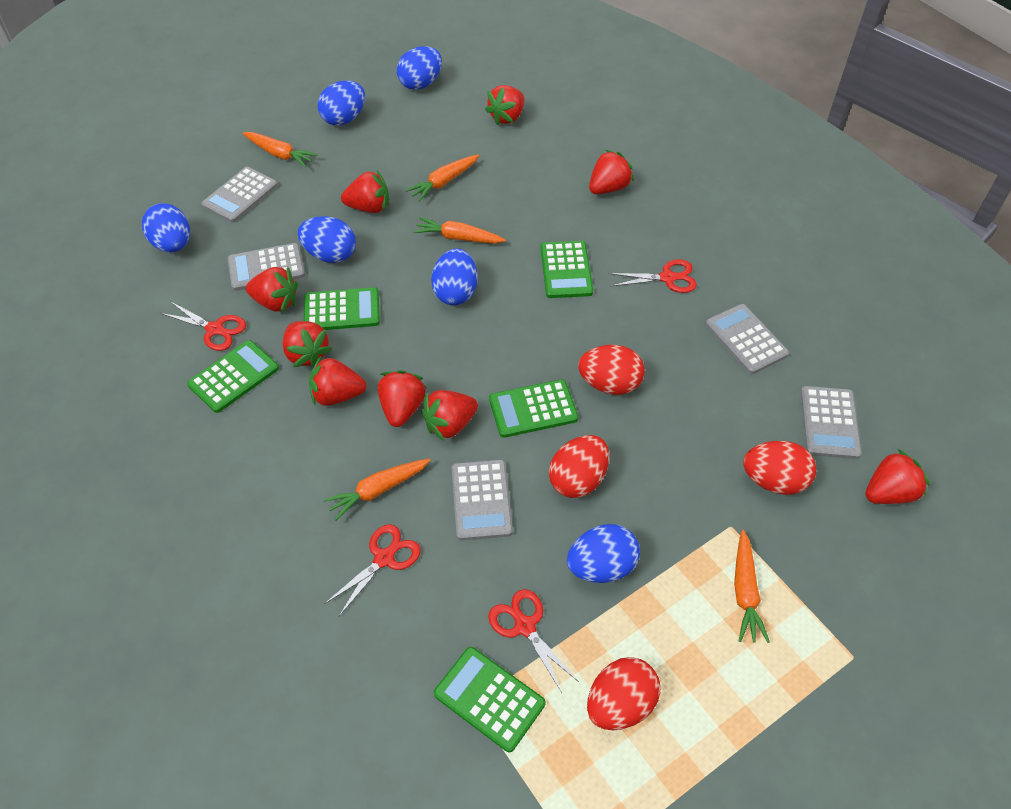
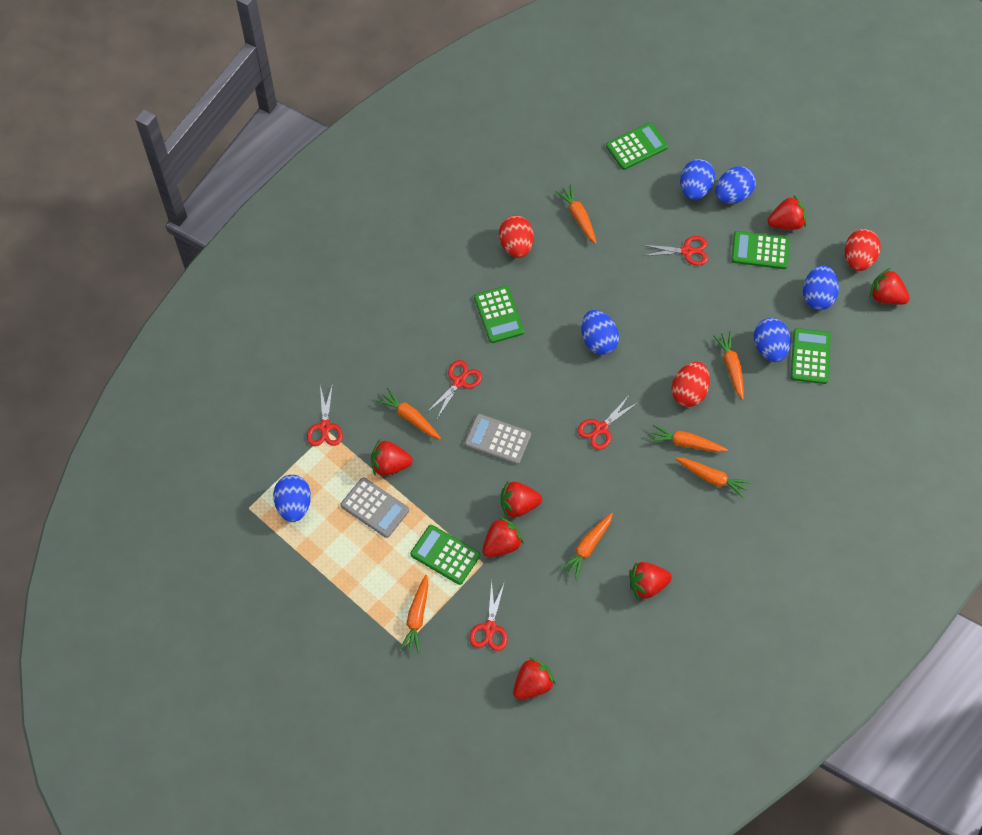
grey calculator: [202,167,278,223] [228,243,305,291] [452,459,513,541] [705,304,789,374] [801,386,862,459] = 5 -> [341,477,409,538] [464,414,531,465] = 2
orange carrot: [243,132,318,167] [323,458,431,521] [406,155,479,202] [413,217,506,243] [734,530,770,643] = 5 -> [376,388,441,439] [400,575,428,654] [555,185,597,244] [560,513,613,580] [649,425,728,452] [675,457,751,498] [713,332,744,400] = 7
red egg: [549,435,609,498] [578,345,645,395] [587,657,660,730] [743,441,816,495] = 4 -> [499,215,534,258] [671,362,710,407] [845,229,881,271] = 3
red scissors: [160,302,246,351] [324,524,420,616] [488,589,579,693] [609,260,697,293] = 4 -> [307,384,343,446] [426,360,482,419] [469,581,507,651] [578,394,639,450] [643,236,708,265] = 5
red strawberry: [246,267,298,313] [283,321,332,367] [309,355,366,406] [341,171,389,213] [378,370,426,427] [421,390,478,442] [485,85,524,126] [589,150,634,194] [866,449,930,504] = 9 -> [371,439,413,476] [483,517,524,557] [501,481,542,517] [513,657,556,700] [629,562,672,600] [768,195,807,230] [870,268,910,304] = 7

